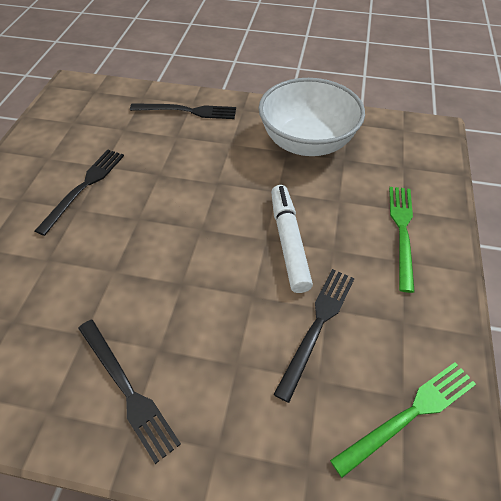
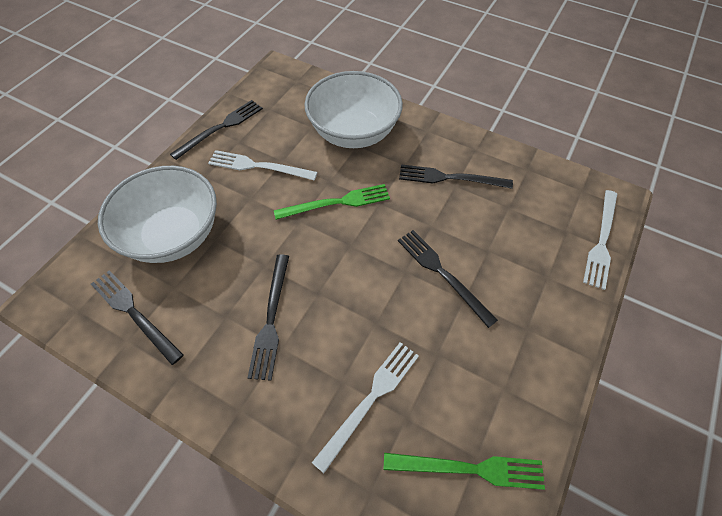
black fork: [35,150,124,236] [78,320,181,464] [130,103,236,119] [273,269,355,403] = 4 -> [91,270,184,365] [170,100,263,160] [248,254,289,381] [398,230,498,328] [399,164,513,189] = 5
white bowl: [259,78,365,156] = 1 -> [98,166,217,263] [304,71,403,148] = 2
white fork: none = 0 -> [208,150,317,180] [312,342,419,473] [583,190,617,290] = 3
white marker: [271,185,313,293] = 1 -> none = 0

